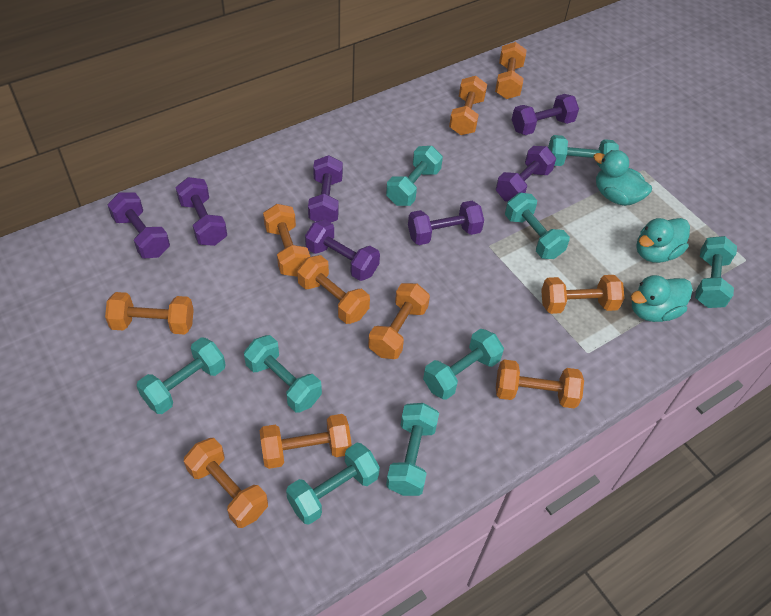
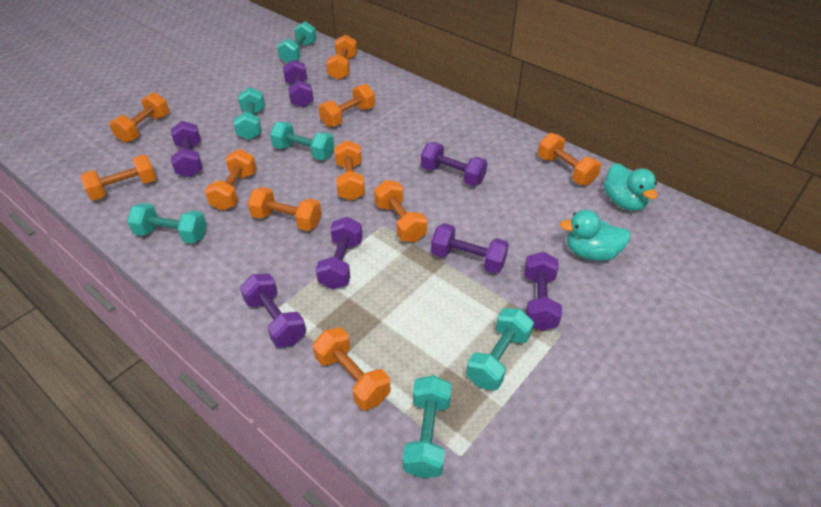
turquoise duck: [593,150,652,206] [631,275,693,322] [636,218,690,263] = 3 -> [560,210,631,261] [603,163,657,211] = 2
turquoise dumbbell: [137,337,226,414] [244,335,322,413] [286,443,380,525] [386,146,443,206] [386,403,439,496] [423,329,504,400] [505,193,570,259] [548,135,619,169] [695,236,737,308] = 9 -> [127,203,207,244] [233,87,265,140] [270,122,334,160] [277,21,317,63] [403,375,452,478] [466,308,534,390] = 6

